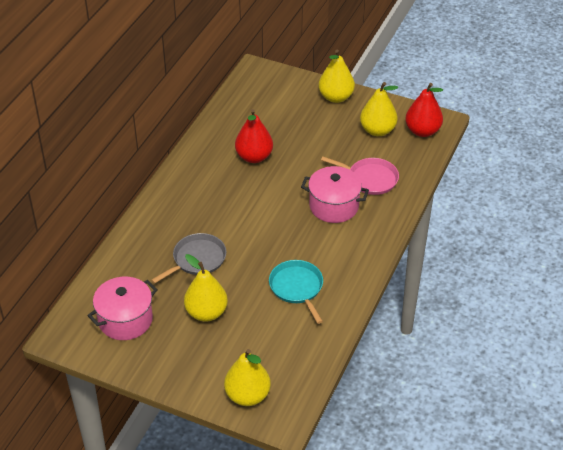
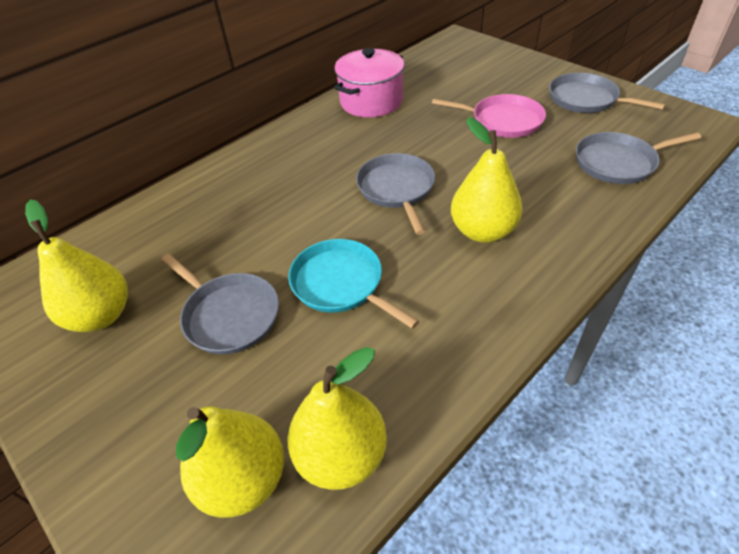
grey pan: [151,233,226,284] = 1 -> [161,254,279,355] [356,153,435,235] [549,73,666,113] [576,132,701,184] = 4
pink pot: [87,277,158,340] [301,166,369,223] = 2 -> [334,48,405,118] = 1
red pear: [235,109,273,163] [405,83,443,137] = 2 -> none = 0

